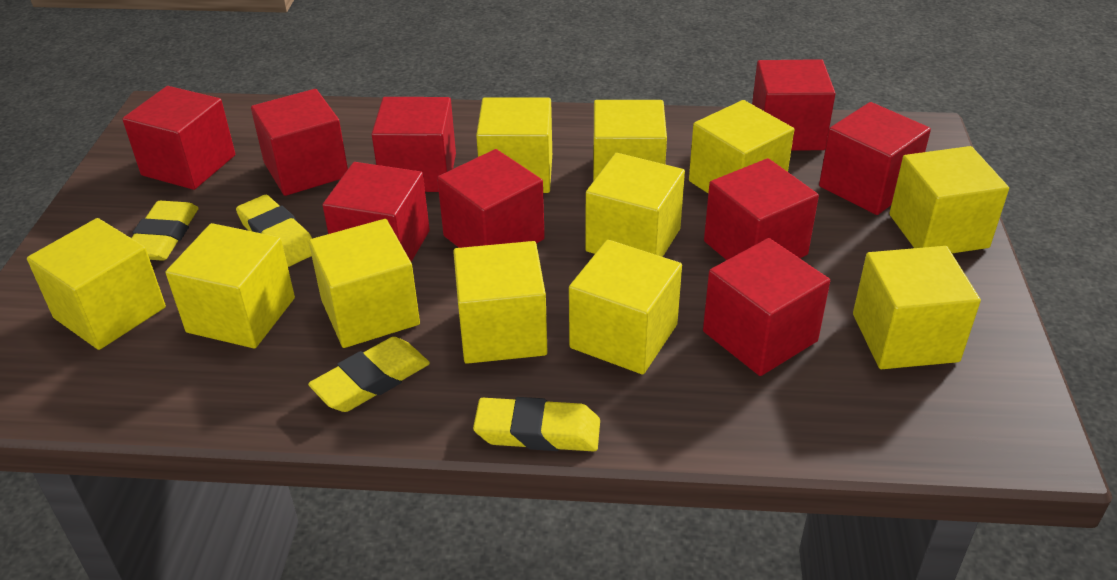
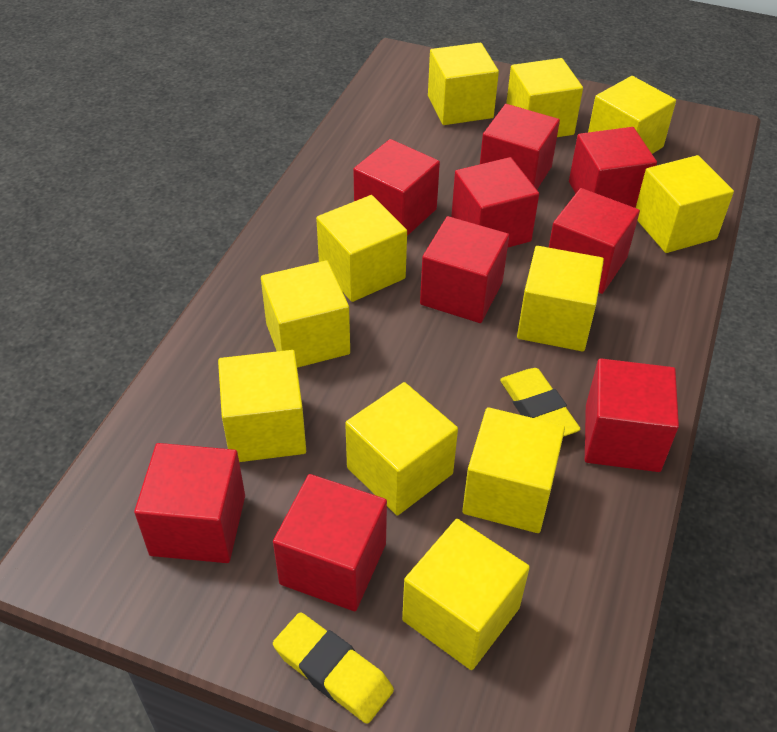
yellow eraser: [132,201,198,261] [236,195,312,267] [308,337,430,412] [473,397,600,452] = 4 -> [273,612,394,724] [500,368,581,437] = 2

